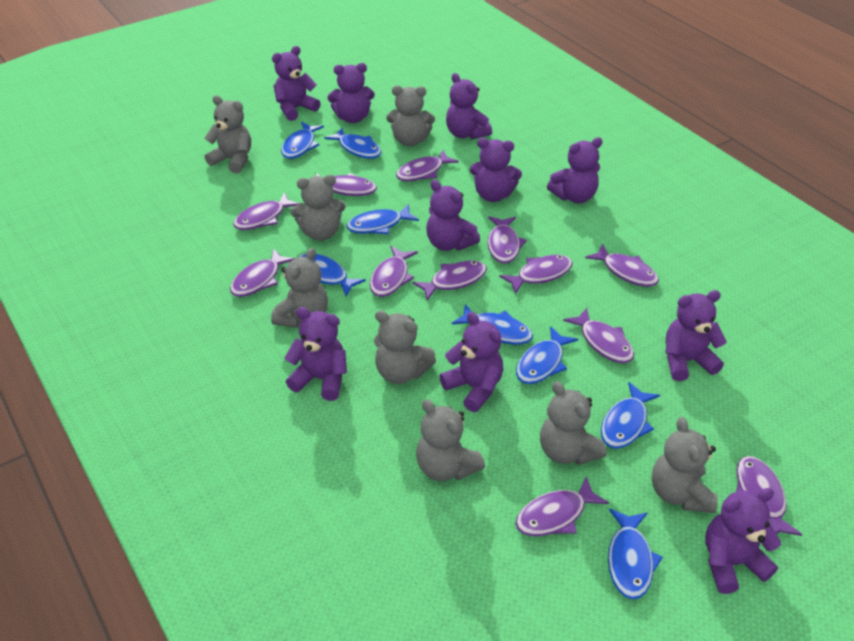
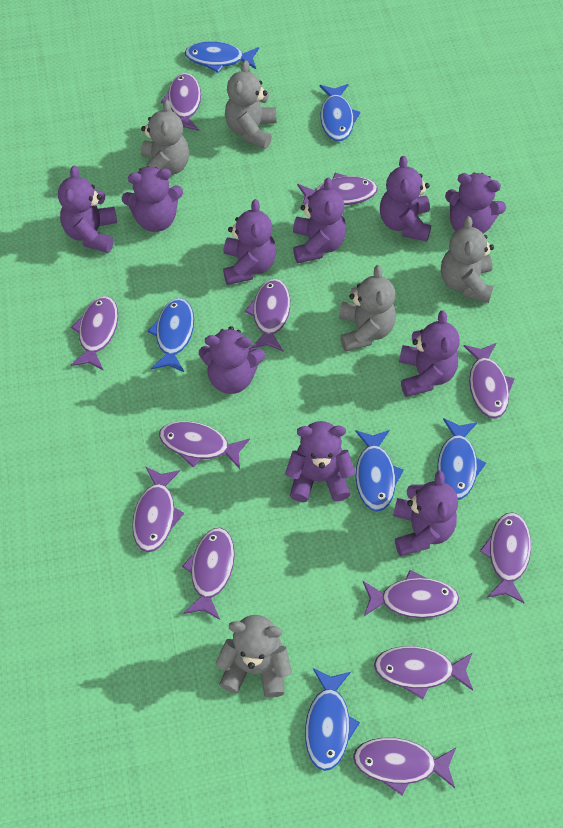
blue fish: [281,122,324,159] [299,254,366,297] [324,127,381,159] [347,204,419,234] [451,304,533,345] [516,326,578,384] [601,382,660,449] [608,509,663,599] = 8 -> [147,298,194,372] [185,42,259,73] [305,668,360,771] [320,84,361,141] [355,430,404,512] [437,418,486,500] = 6
grey teddy bear: [204,95,251,174] [271,248,328,328] [290,175,346,241] [374,310,436,384] [386,86,435,146] [416,399,485,481] [540,381,606,465] [652,417,718,513] = 8 -> [139,99,189,175] [215,615,292,698] [225,60,276,149] [339,265,396,352] [441,216,494,303] = 5

